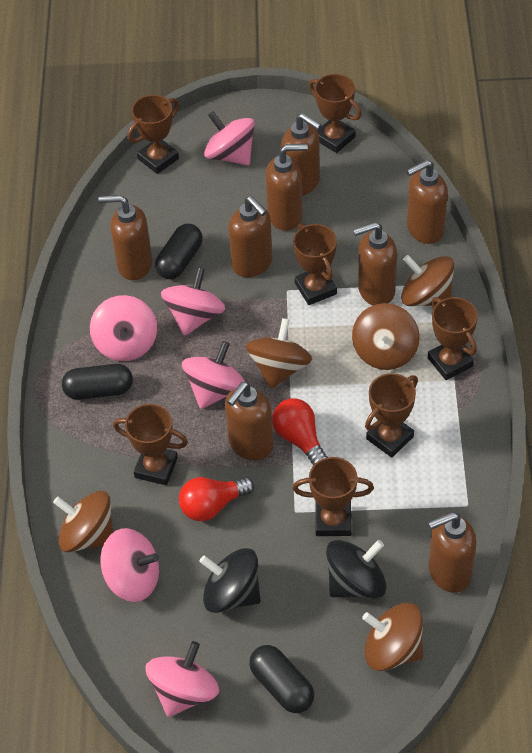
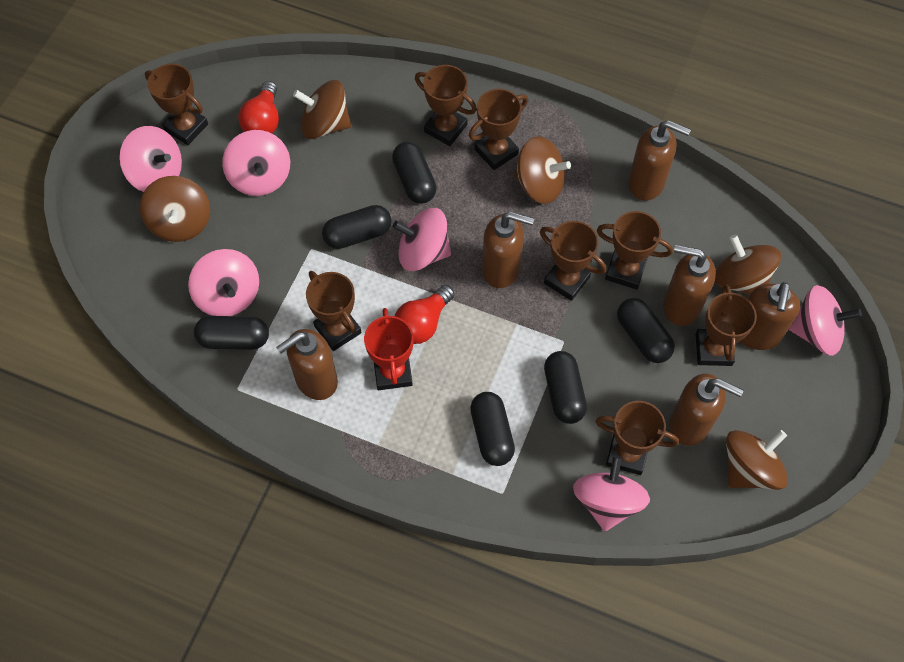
black capsule: [62,364,133,400] [155,224,203,279] [249,645,314,713] = 3 -> [194,316,269,350] [322,205,392,249] [392,142,437,204] [470,392,515,466] [544,351,587,424] [617,298,675,363] = 6
black spinning top: [199,548,261,613] [326,540,386,599] = 2 -> none = 0
brown soap dispenser: [99,195,153,280] [225,382,274,460] [229,196,273,277] [266,144,308,231] [281,113,322,196] [353,222,397,305] [406,160,448,244] [428,512,476,593] = 8 -> [276,329,338,400] [482,211,534,288] [628,120,691,201] [663,245,716,326] [670,374,744,446] [740,282,800,350] = 6
brown trophy: [113,404,188,485] [127,95,179,174] [293,223,337,305] [293,457,374,536] [309,74,361,153] [365,373,418,458] [428,297,478,380] = 7 -> [145,64,208,145] [306,271,362,351] [415,65,477,146] [469,89,528,170] [540,221,606,301] [595,401,679,475] [597,211,673,290] [696,285,757,366] = 8
red trophy: none = 0 -> [364,308,414,390] = 1

